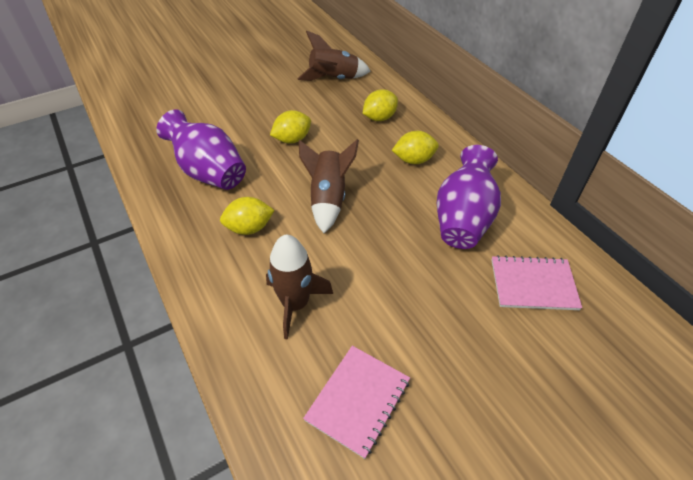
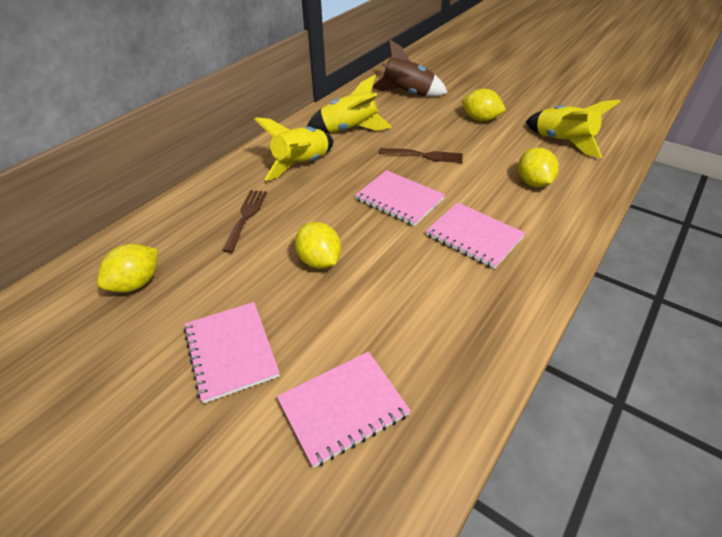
brown fork: none = 0 -> [222,190,267,253] [379,148,463,163] = 2
brown rocket: [266,235,333,339] [297,31,370,81] [299,139,359,233] = 3 -> [373,39,448,97] = 1
pink notebook: [303,346,410,459] [492,255,582,310] = 2 -> [184,302,280,404] [277,351,411,468] [355,170,445,226] [426,202,525,269] = 4
purple vase: [156,109,246,190] [437,145,501,249] = 2 -> none = 0
yellow rocket: none = 0 -> [254,117,333,181] [307,75,392,133] [526,100,621,158] = 3

